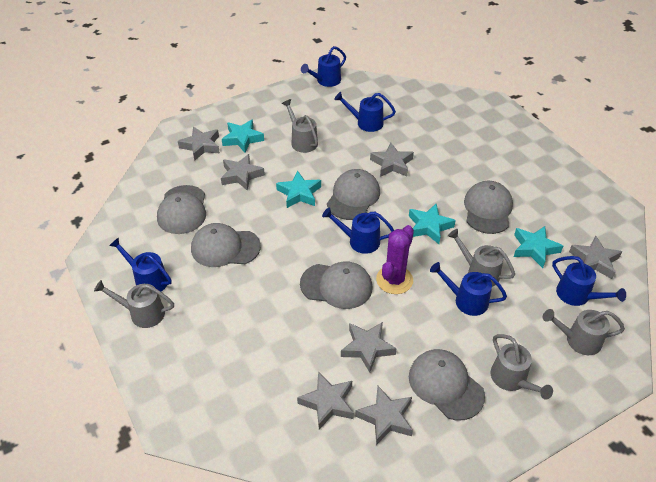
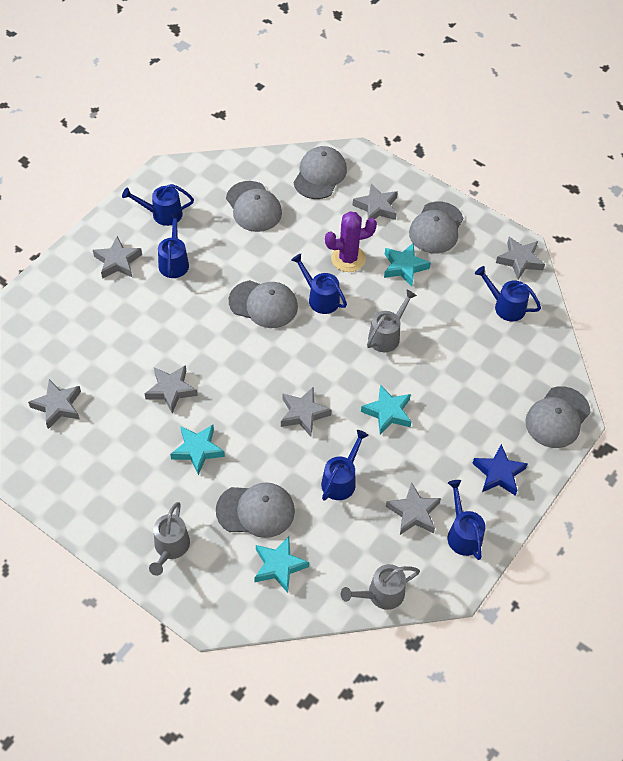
blue star: none = 0 -> [472,444,528,496] = 1
grey watering can: [94,280,174,328] [282,99,318,153] [448,229,515,287] [491,334,553,399] [543,309,625,355] = 5 -> [149,502,190,576] [341,564,420,610] [367,289,417,352] = 3

